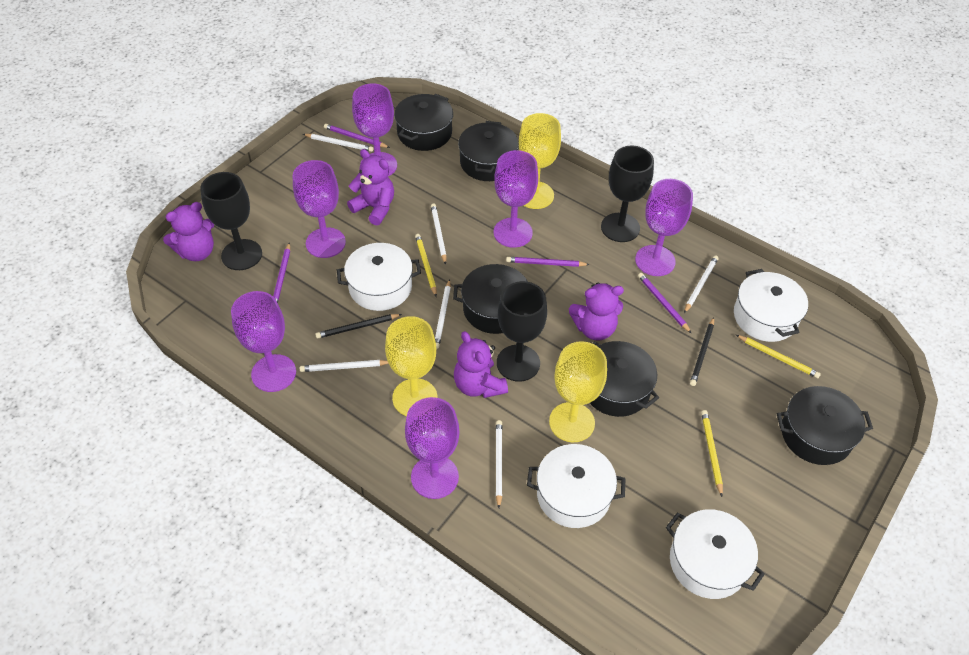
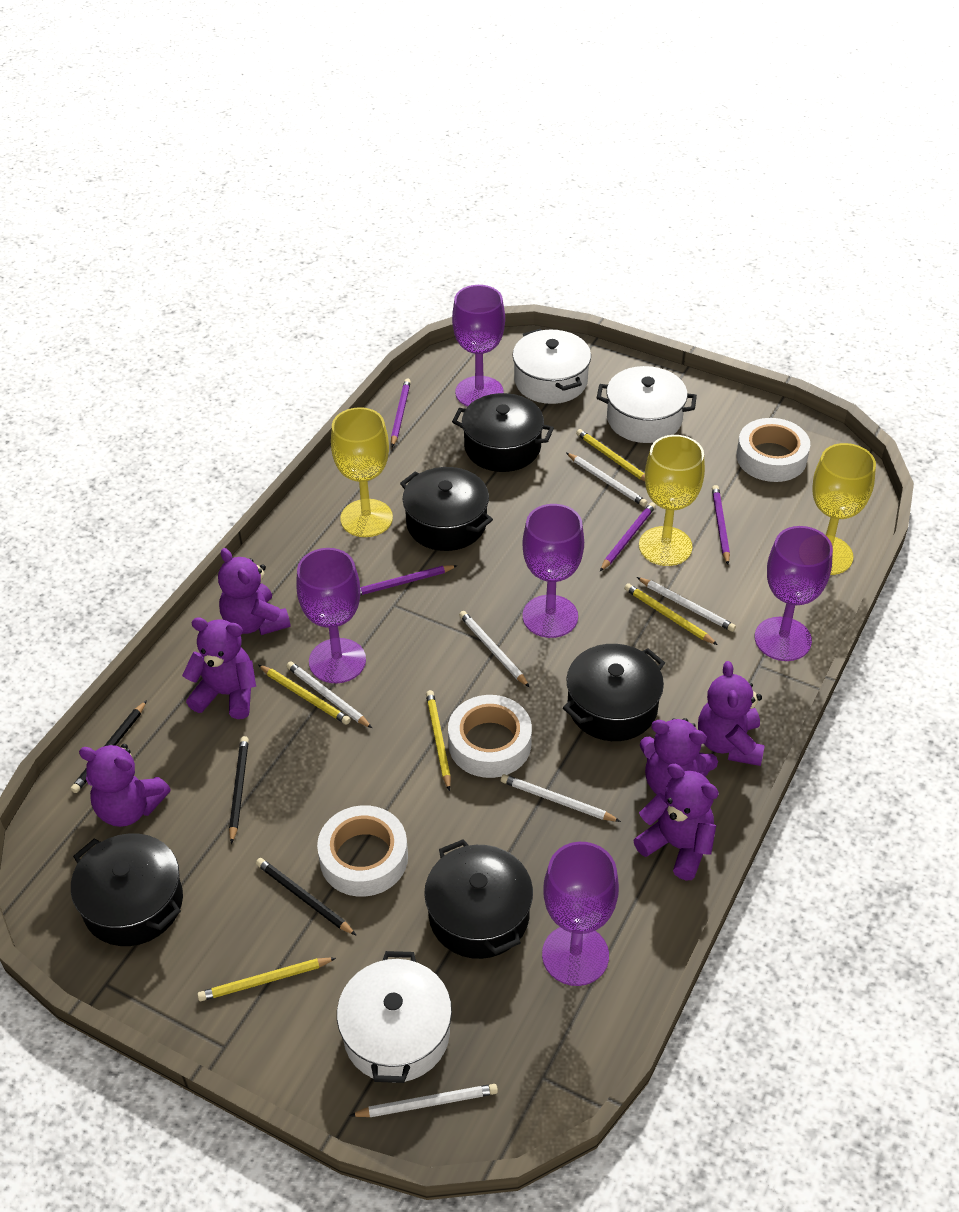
black goblet: [200,172,262,270] [497,281,547,382] [601,145,654,242] = 3 -> none = 0
black pencil: [315,314,402,339] [690,317,714,386] = 2 -> [71,700,147,793] [229,736,249,844] [256,858,356,935] = 3
purple goblet: [231,291,296,392] [293,160,346,258] [352,83,397,176] [405,397,459,499] [494,150,538,248] [635,179,693,276] = 6 -> [296,548,366,683] [452,285,505,407] [522,504,584,638] [542,842,619,986] [755,526,833,661] = 5
purple teddy bear: [163,202,214,261] [347,149,394,225] [454,331,508,398] [569,283,624,340] = 4 -> [79,744,171,827] [182,618,256,719] [218,548,291,635] [633,764,719,881] [640,718,718,796] [698,661,765,766] = 6
white pot: [337,243,421,311] [527,444,626,528] [666,509,765,599] [734,269,808,342] = 4 -> [337,951,452,1083] [513,329,591,404] [597,366,697,443] = 3
white tape: none = 0 -> [317,805,408,897] [448,695,532,778] [736,418,810,482] = 3
yellow pencil: [415,234,437,297] [701,410,723,497] [736,335,821,378] = 3 -> [197,958,336,1001] [258,665,351,725] [426,690,451,791] [576,429,645,481] [624,583,718,645] = 5

